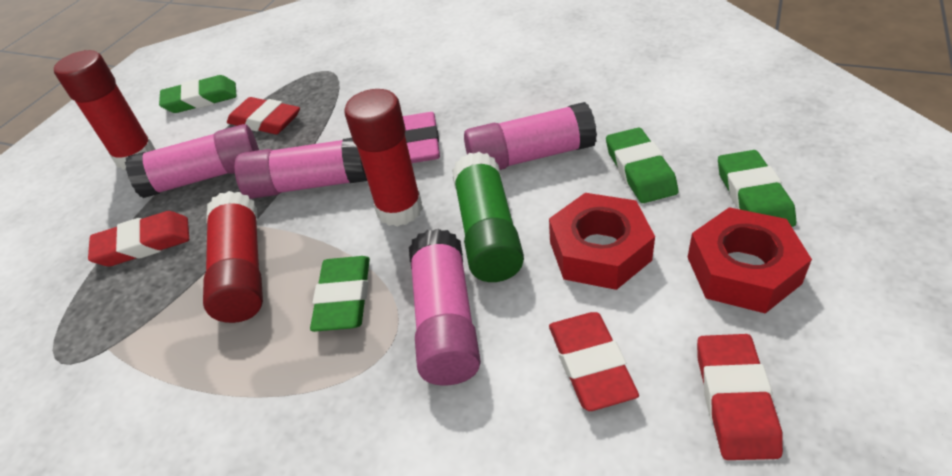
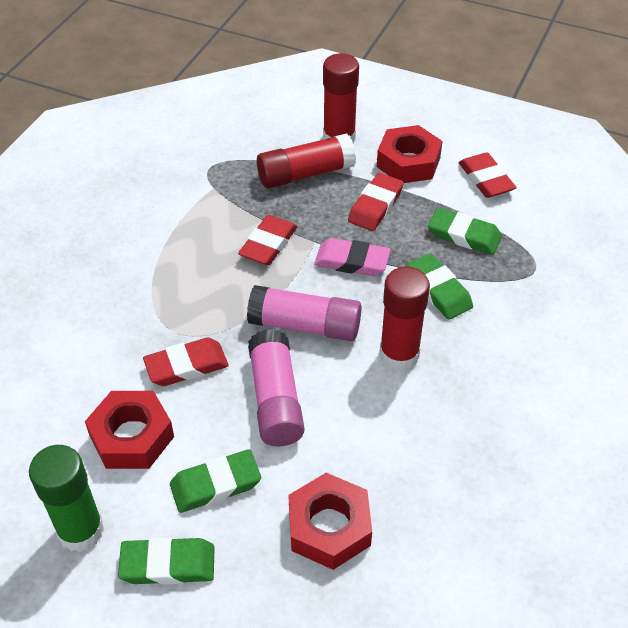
pink glue stick: [125,124,259,198] [235,138,367,199] [409,229,481,386] [464,102,597,170] = 4 -> [247,285,362,341] [248,329,304,446] = 2
red nut: [549,193,655,290] [687,207,812,313] = 2 -> [85,391,174,469] [288,473,372,570] [377,125,443,183] = 3

